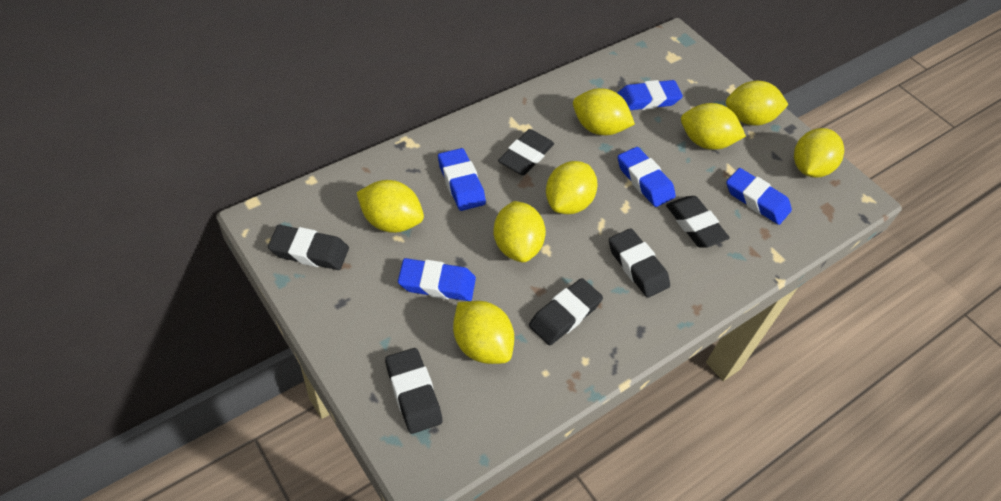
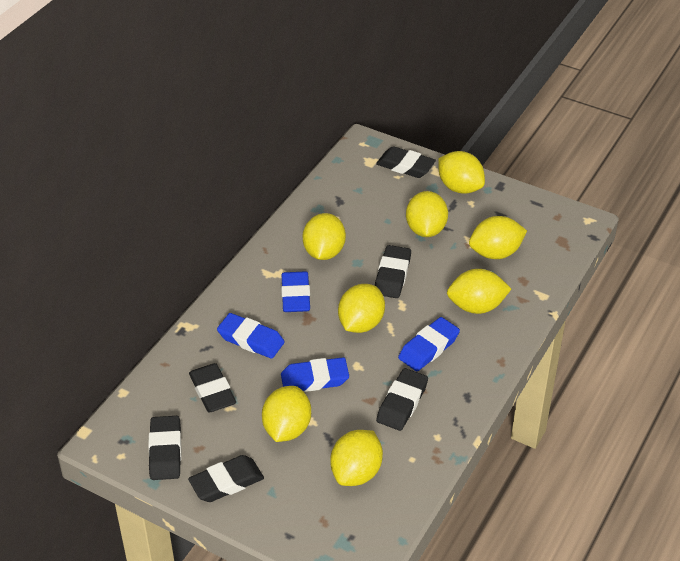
blue eraser: [398,258,476,301] [438,148,486,211] [617,80,683,110] [618,147,676,207] [726,168,792,225] = 5 -> [217,313,285,359] [281,272,310,312] [281,357,349,392] [398,317,460,371] = 4

